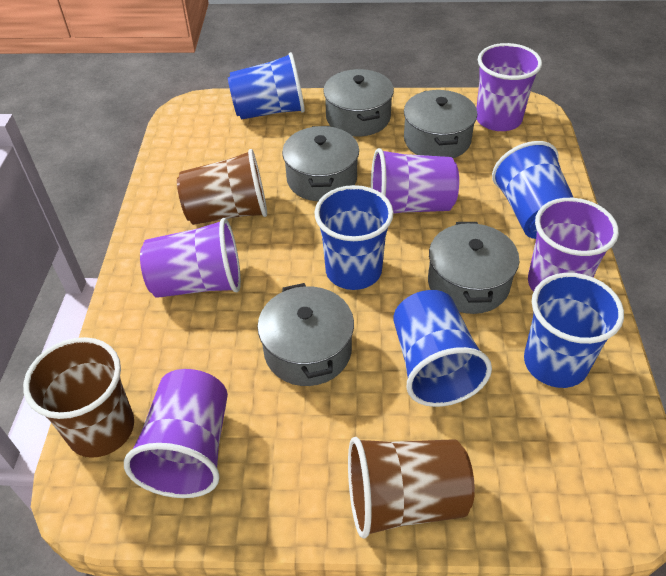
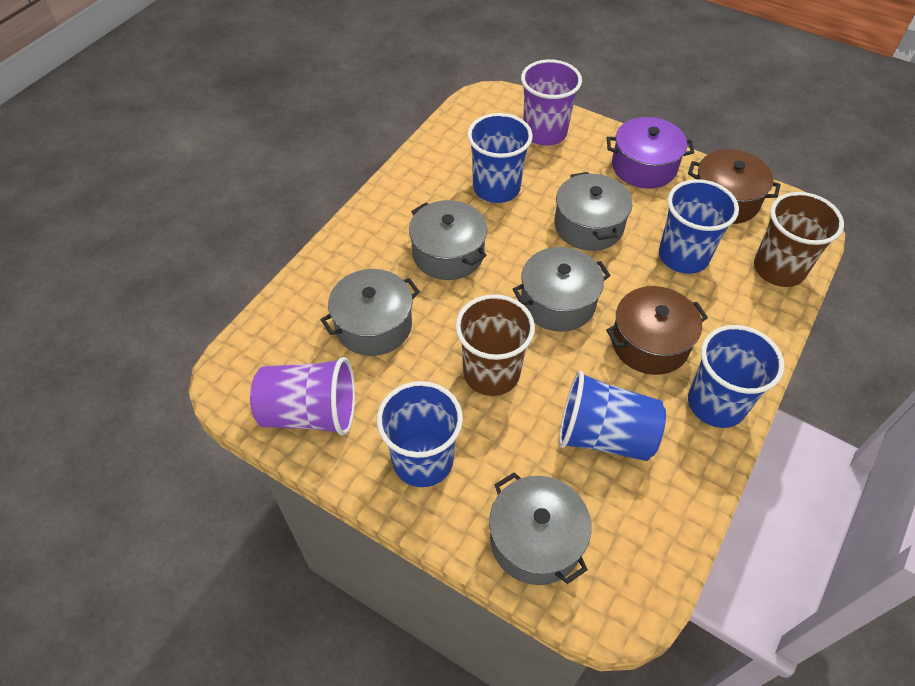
brown cup: [23,337,134,458] [177,149,267,225] [348,437,475,539] = 3 -> [456,294,535,396] [754,192,844,287] = 2
brown pot: none = 0 -> [606,286,708,375] [688,149,780,224] = 2
purple cup: [124,369,228,498] [140,218,241,298] [371,148,459,214] [476,43,542,131] [528,198,619,292] = 5 -> [250,357,355,436] [521,59,582,146] = 2
purple pot: none = 0 -> [607,117,694,189] = 1

